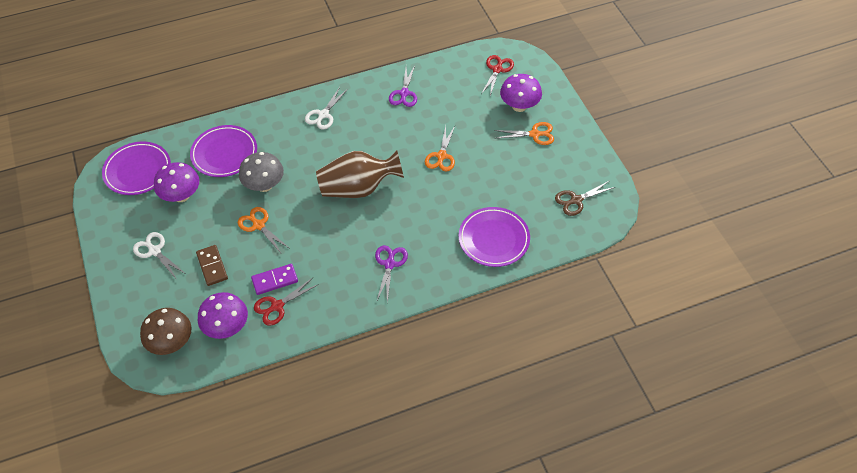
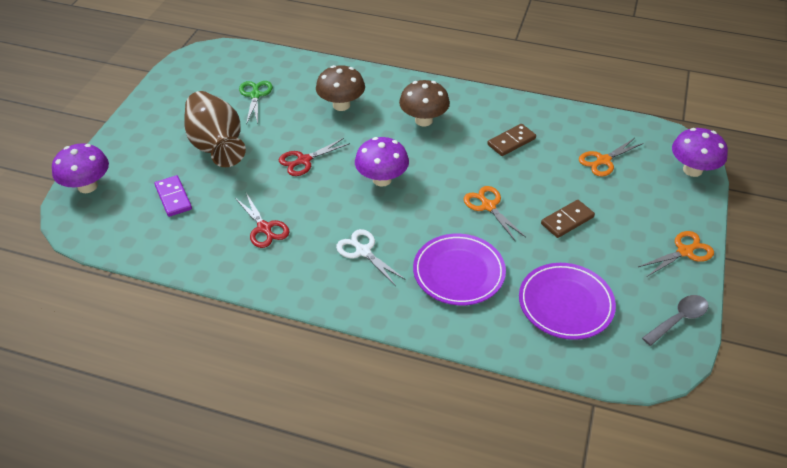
brown domino: [196,245,228,286] = 1 -> [487,124,536,156] [541,200,595,238] = 2
brown mushroom: [140,308,192,355] = 1 -> [316,65,365,111] [399,80,450,126] = 2
brown scissors: [555,181,615,216] = 1 -> none = 0
green scissors: none = 0 -> [239,81,273,124] = 1
grey mushroom: [239,152,284,192] = 1 -> none = 0
grey spoon: none = 0 -> [642,295,708,346] = 1
purple plate: [102,142,171,195] [190,125,257,177] [459,207,530,267] = 3 -> [413,234,506,305] [519,263,616,340] = 2
purple scissors: [375,245,408,302] [389,66,417,107] = 2 -> none = 0
white scissors: [133,232,186,280] [305,87,348,130] = 2 -> [336,229,406,286] = 1

